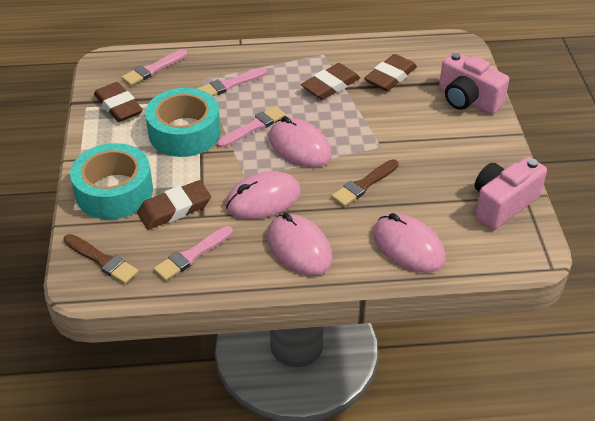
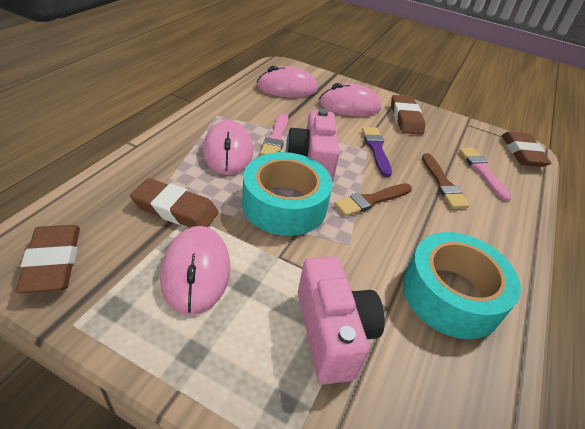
pink brush: [122,49,187,86] [153,226,233,281] [197,67,267,96] [217,106,286,148] = 4 -> [260,113,288,156] [459,148,512,201] = 2
purple brush: none = 0 -> [362,127,392,177] = 1

